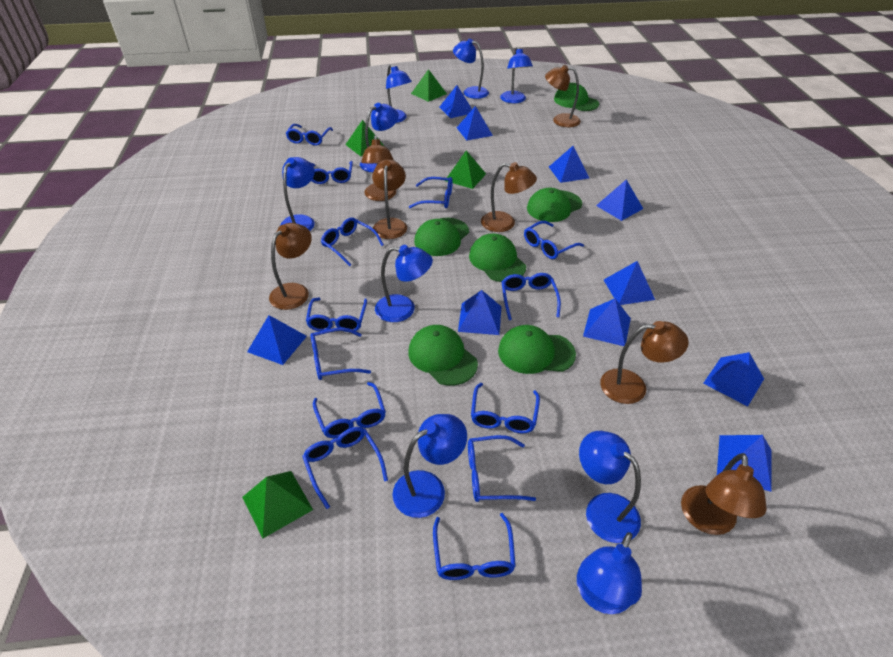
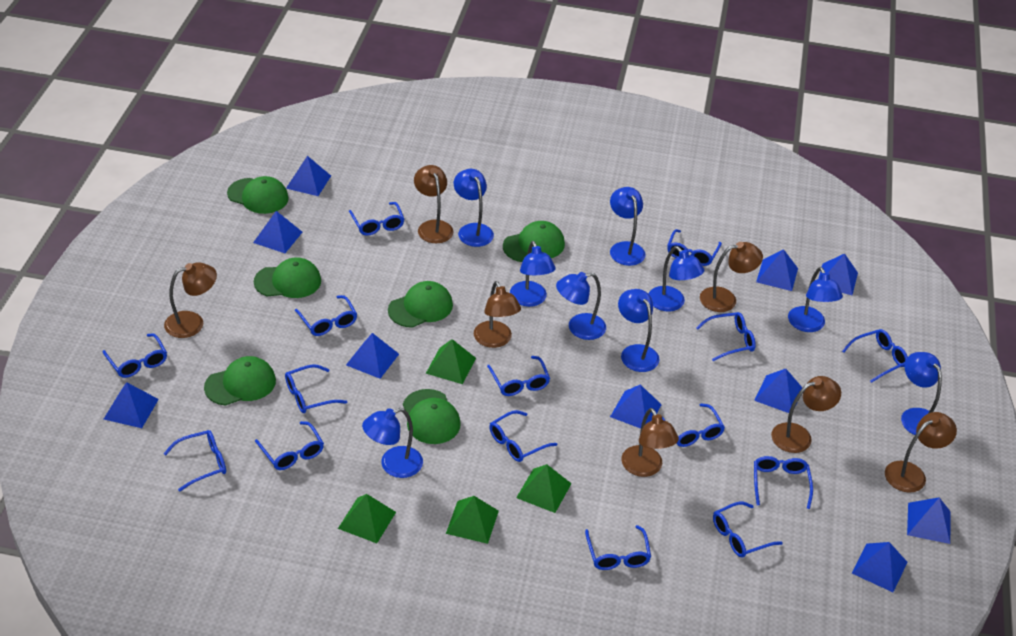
blue glasses: [286,124,333,145] [302,427,388,509] [306,297,367,332] [310,327,371,380] [311,161,353,184] [313,382,386,438] [321,218,384,266] [409,177,453,208] [433,513,516,580] [468,435,536,502] [471,383,540,433] [502,273,561,320] [524,221,584,259] = 13 -> [103,333,167,378] [164,430,226,492] [255,421,324,470] [285,364,347,413] [295,295,357,336] [349,202,404,235] [487,356,550,396] [489,410,557,462] [585,525,651,570] [662,403,725,447] [667,229,722,266] [696,312,756,361] [713,501,783,558] [754,456,813,509] [842,329,908,383] = 15

